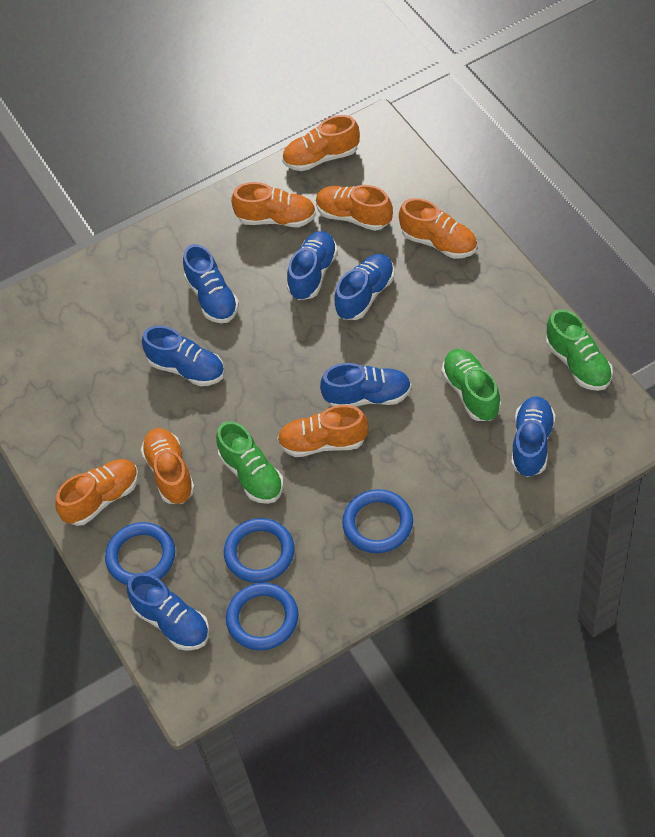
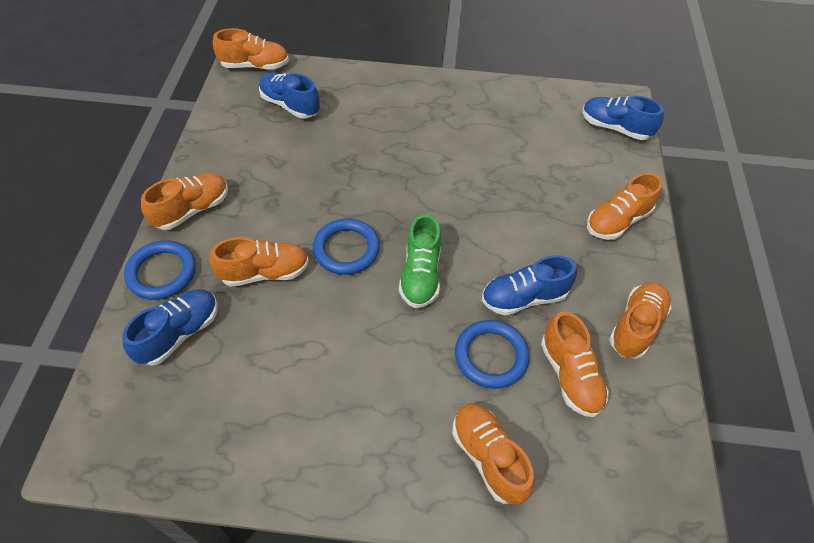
blue ring: [105,522,175,585] [224,518,294,583] [226,583,298,650] [342,489,413,553] = 4 -> [124,240,196,300] [313,219,380,275] [455,320,529,389] = 3
blue shoe: [127,573,209,651] [142,326,225,386] [183,244,239,323] [287,231,338,300] [320,363,412,407] [334,254,395,320] [511,396,555,477] = 7 -> [122,289,218,366] [259,72,320,119] [482,255,577,316] [583,96,664,140] = 4
green shoe: [216,421,284,504] [441,349,501,421] [546,309,613,391] = 3 -> [399,214,441,308] = 1

